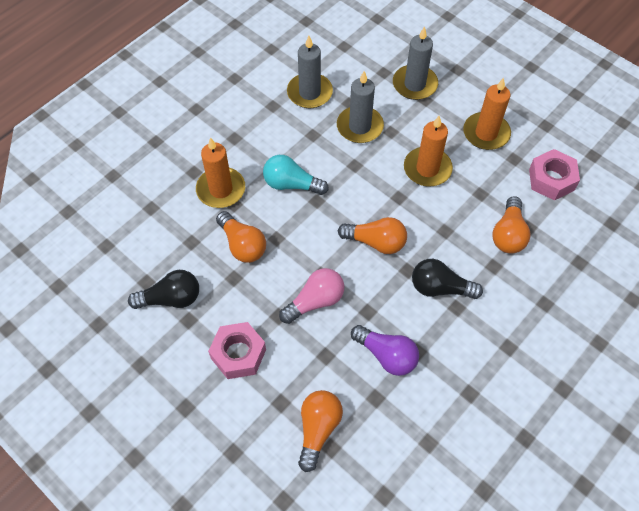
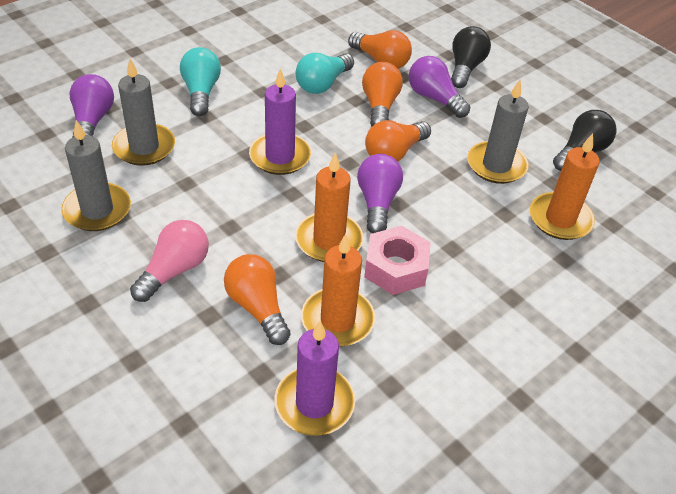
pink nut: [208,322,266,379] [529,149,580,200] = 2 -> [364,226,431,295] = 1
purple candle: none = 0 -> [249,68,311,175] [274,321,355,436] = 2
purple light bulb: [351,325,419,376] = 1 -> [69,74,114,138] [357,154,403,233] [409,56,470,118] = 3
turquoise light bulb: [263,155,329,195] = 1 -> [180,47,221,116] [295,53,354,94] = 2

